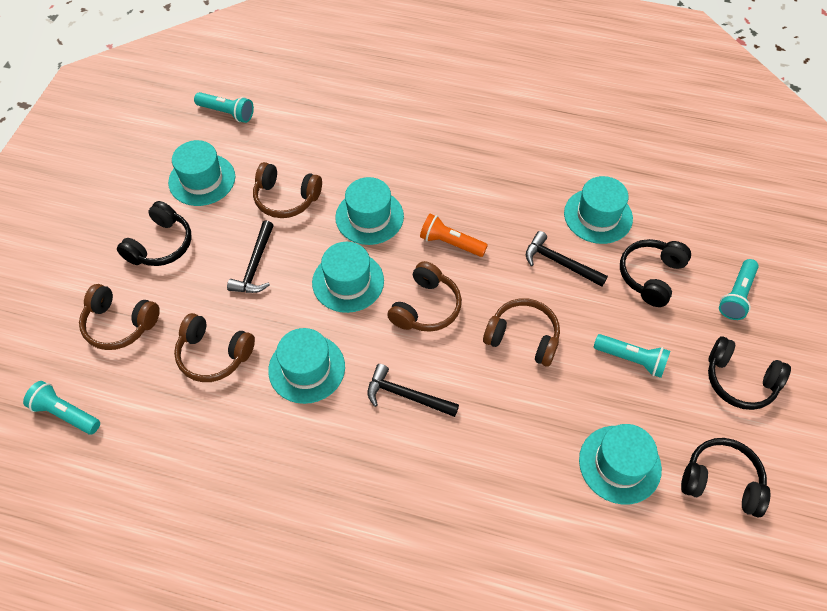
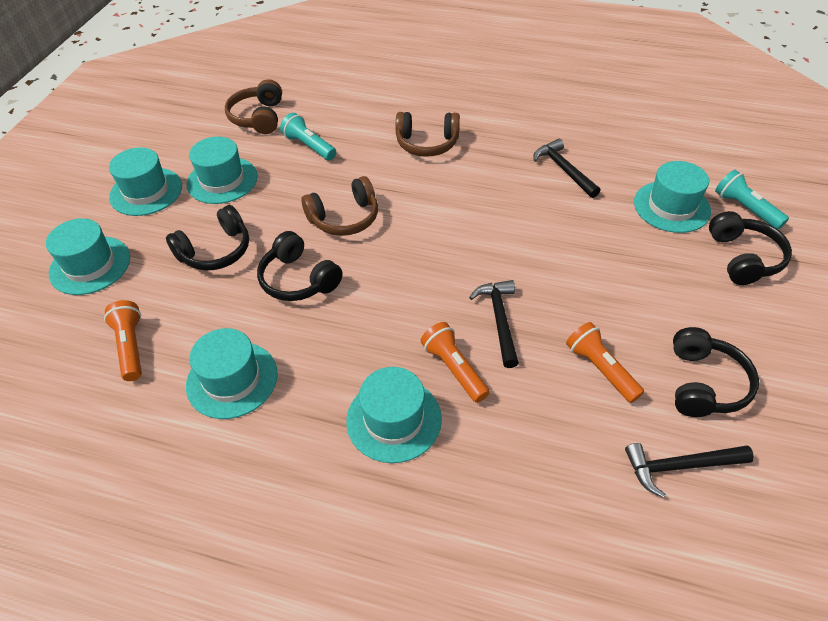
brown headphones: [79,284,160,350] [174,313,255,382] [253,162,322,218] [387,261,462,332] [483,298,560,367] = 5 -> [225,79,282,134] [301,176,378,236] [396,112,460,157] = 3
orange flashlight: [420,214,488,257] = 1 -> [104,300,142,381] [421,322,490,403] [566,322,644,403] = 3
turquoise flashlight: [23,381,100,434] [194,92,254,123] [594,334,670,378] [719,259,759,320] = 4 -> [280,113,336,160] [715,170,789,229] = 2

